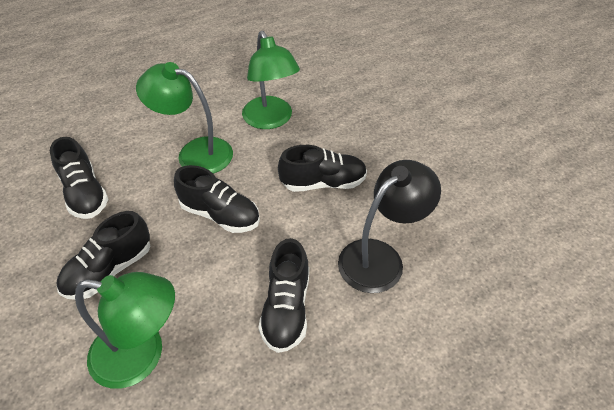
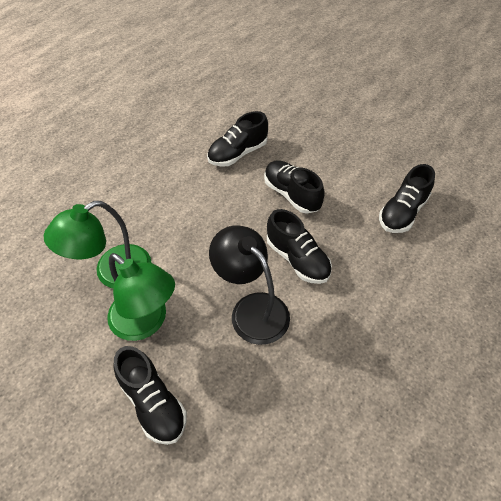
green lamp: [75,272,175,389] [136,62,233,174] [242,31,300,129] = 3 -> [44,201,152,288] [107,253,175,341] = 2

